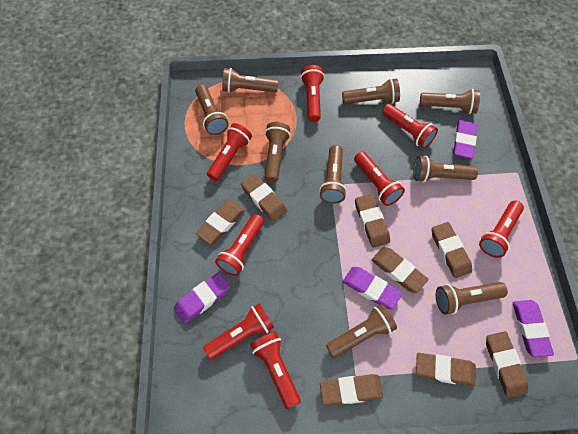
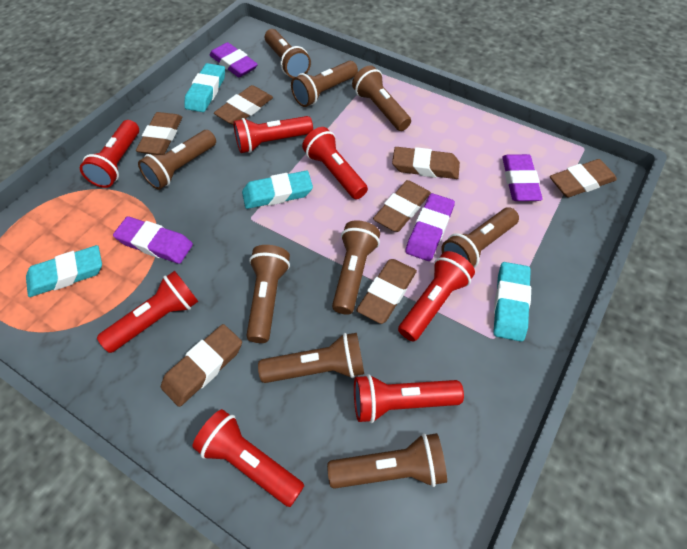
brown eraser: [196,200,245,244] [241,174,287,222] [320,374,383,406] [355,194,390,248] [371,247,428,293] [416,353,476,386] [432,222,472,278] [486,331,528,398] = 8 -> [136,112,182,155] [161,324,242,407] [214,85,273,125] [356,259,417,324] [373,180,431,232] [392,147,460,179] [550,159,617,198] = 7
red flashlight: [203,303,274,360] [207,123,252,181] [215,214,264,276] [250,332,301,409] [300,65,325,122] [354,151,405,206] [382,104,438,149] [479,201,524,258] = 8 -> [80,120,139,188] [97,271,198,353] [192,409,304,507] [233,116,313,153] [302,127,368,199] [354,374,464,423] [398,251,475,342] = 7
turquoise eraser: none = 0 -> [26,245,102,297] [184,63,225,112] [242,171,313,209] [494,262,531,342] = 4

